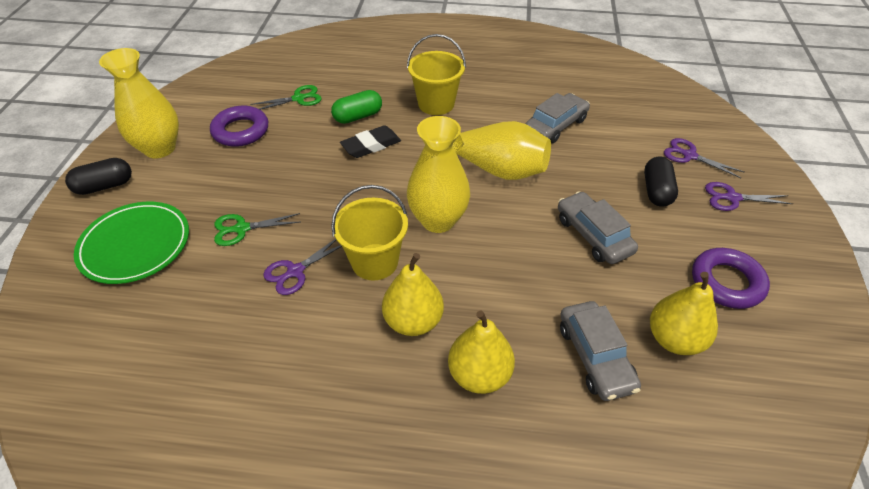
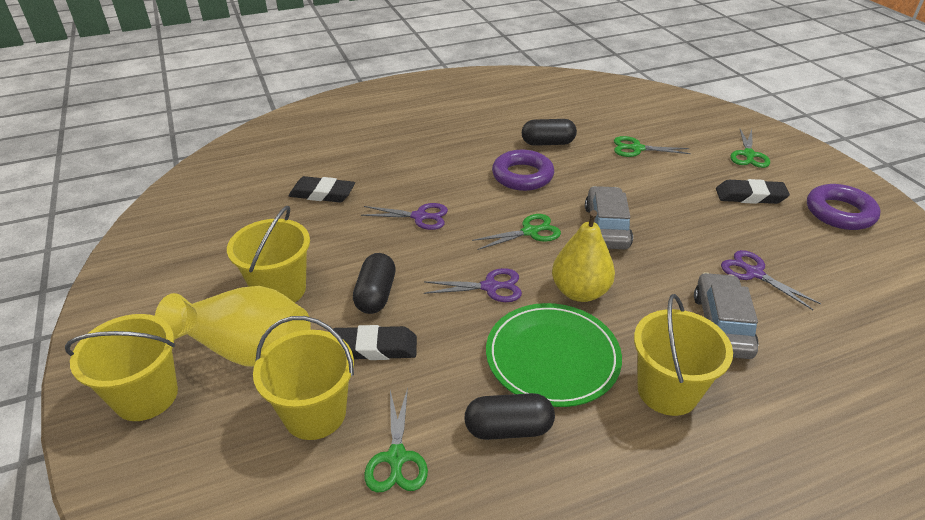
black capsule: [65,158,132,195] [644,157,678,207] = 2 -> [353,253,396,314] [464,393,555,440] [522,119,577,146] = 3
black eraser: [340,125,401,158] = 1 -> [289,176,355,203] [333,325,417,360] [716,179,790,204] = 3
green capsule: [331,90,382,124] = 1 -> none = 0
green scissors: [214,213,300,246] [250,85,322,110] = 2 -> [364,387,428,493] [472,214,561,250] [614,136,691,157] [730,129,770,168] = 4
grey car: [526,93,590,143] [558,191,638,264] [560,301,641,401] = 3 -> [585,186,633,249] [694,272,758,359] = 2
yellow bucket: [331,185,408,280] [407,34,466,115] = 2 -> [65,314,178,421] [227,206,310,303] [253,316,354,440] [634,294,733,416] = 4
yellow pear: [382,253,444,336] [448,310,515,394] [650,272,718,355] = 3 -> [552,210,615,302] = 1
yellow vase: [99,48,179,158] [407,116,470,233] [453,121,551,180] = 3 -> [155,286,311,367] = 1

